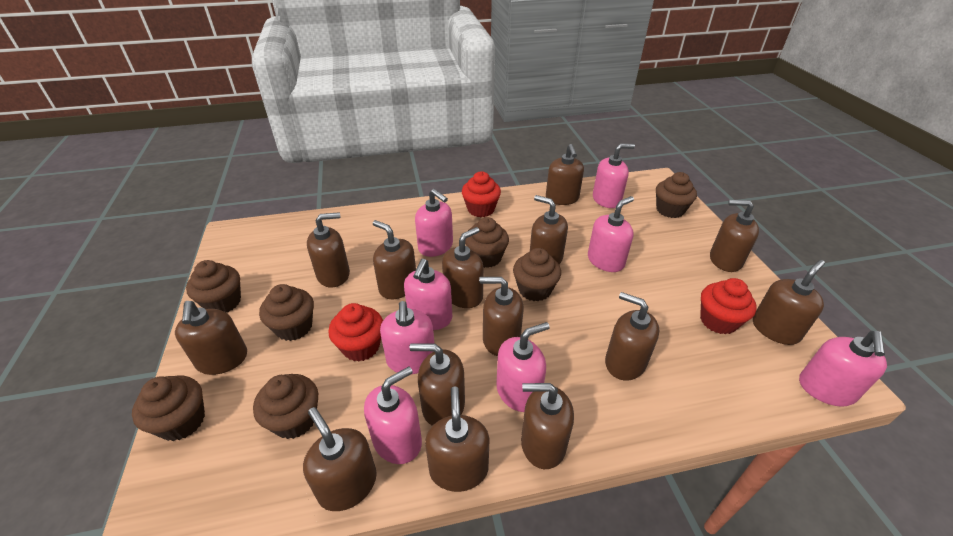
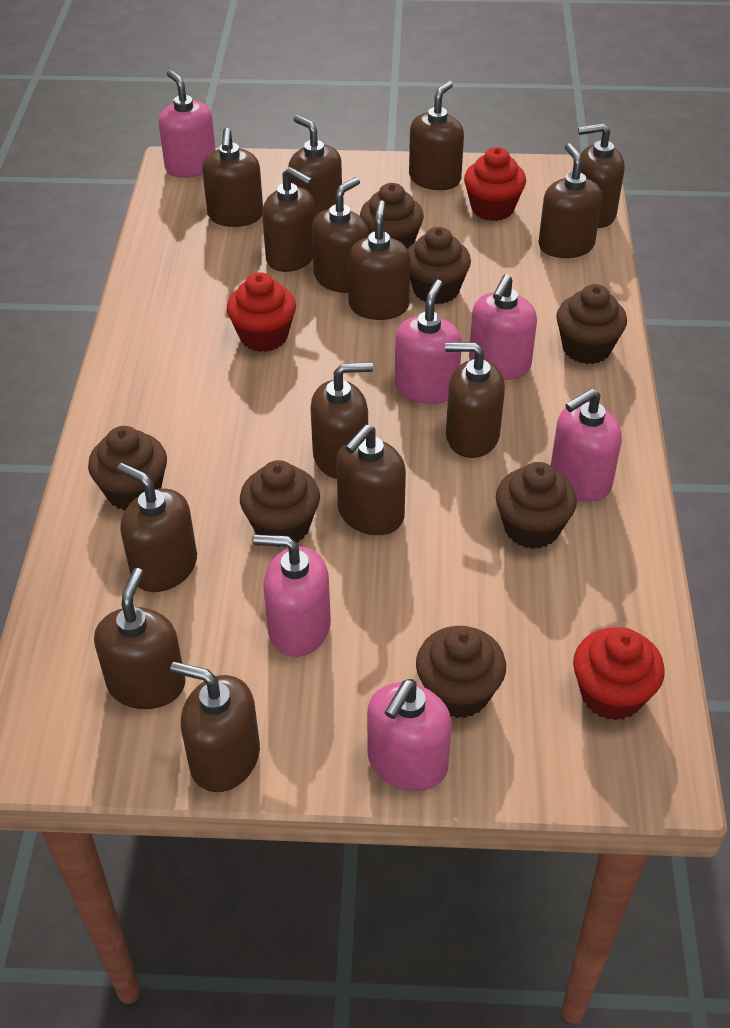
pink soap dispenser: [364,367,422,464] [380,301,435,374] [404,259,452,330] [415,189,453,257] [496,322,550,412] [588,196,634,272] [593,144,635,208] [799,331,887,407] = 8 -> [159,70,216,178] [254,535,331,657] [367,679,452,791] [395,279,462,404] [469,274,537,380] [551,388,622,502] = 6

